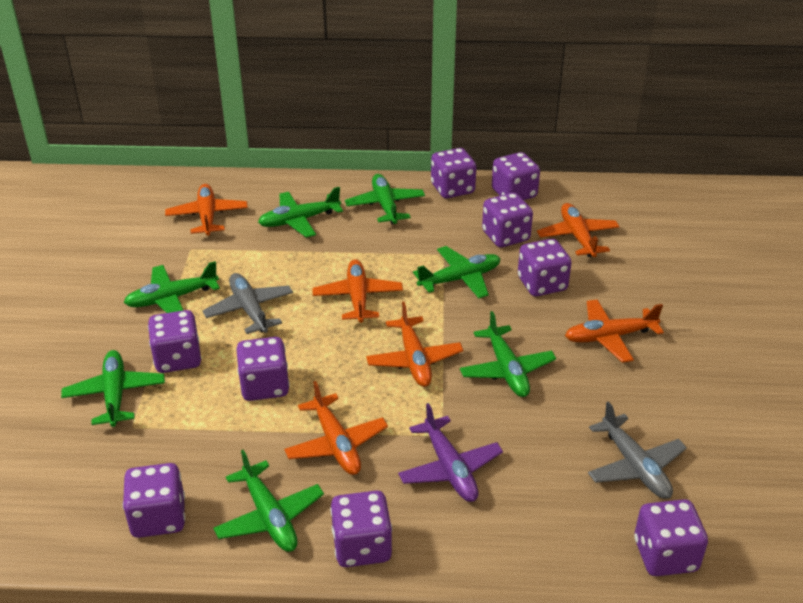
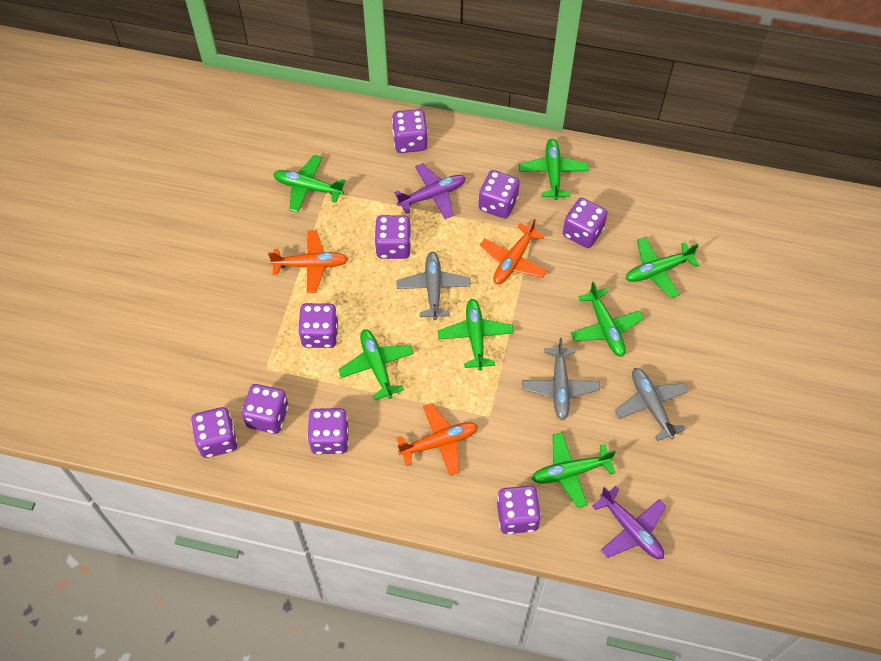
grey plane: [203,273,293,334] [588,401,687,499] = 2 -> [397,251,471,320] [522,338,600,420] [615,368,689,441] = 3
orange plane: [165,184,248,236] [284,381,388,475] [312,259,403,323] [366,302,463,387] [537,203,620,257] [565,299,664,363] = 6 -> [268,230,348,293] [396,403,478,476] [480,218,548,284] = 3
purple plane: [398,403,503,502] = 1 -> [394,163,465,219] [592,486,666,559] = 2

